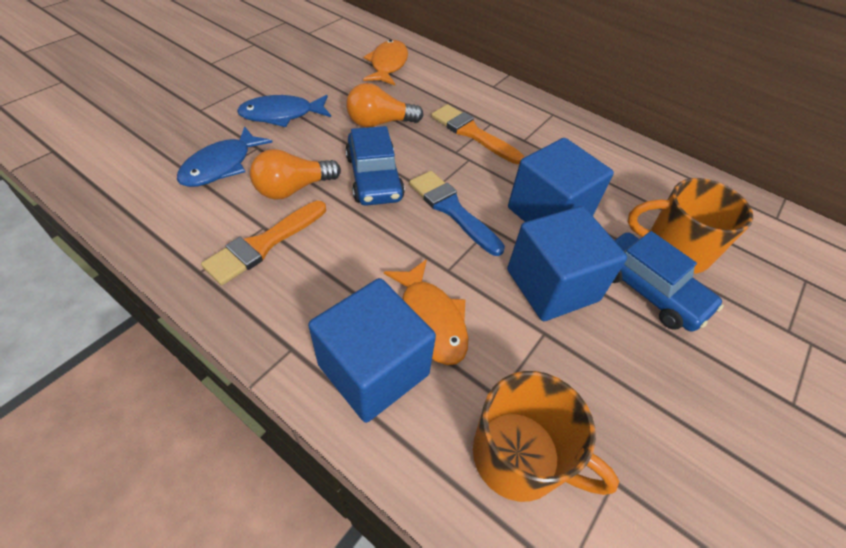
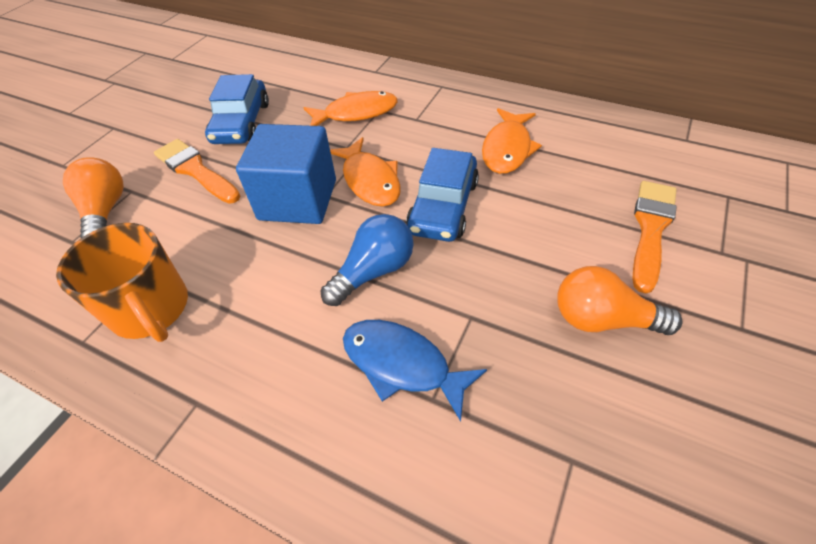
blue brush: [409,171,505,256] = 1 -> none = 0
blue cube: [308,278,436,423] [507,206,627,321] [508,138,614,222] = 3 -> [236,124,336,224] = 1
blue fish: [177,126,273,187] [237,95,331,127] = 2 -> [343,320,487,422] = 1
blue light bulb: none = 0 -> [321,214,414,306] = 1
orange fish: [363,40,408,86] [384,259,468,365] = 2 -> [304,91,398,126] [330,137,401,207] [482,108,542,174] = 3
orange mug: [473,371,619,502] [628,178,753,274] = 2 -> [56,223,188,342] = 1

